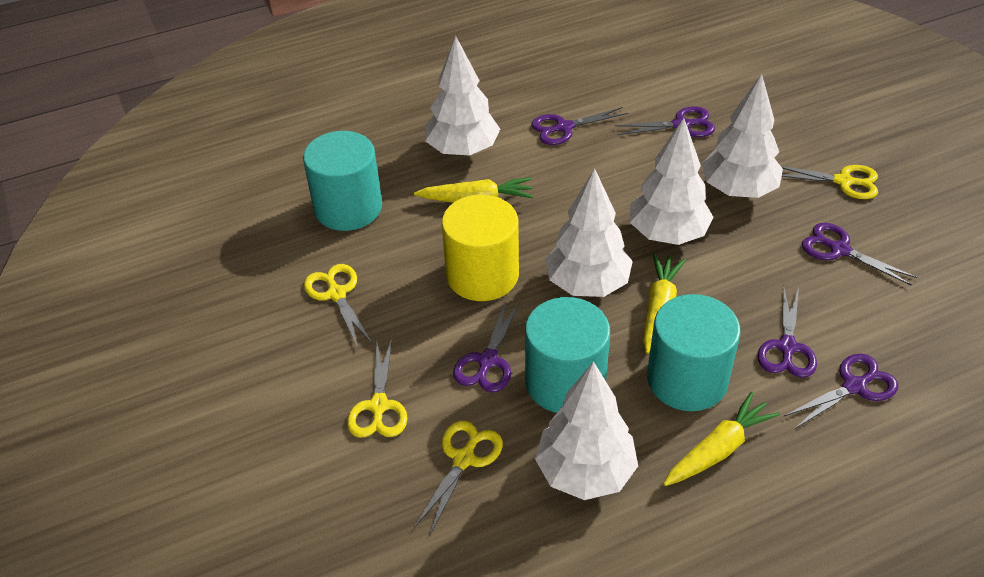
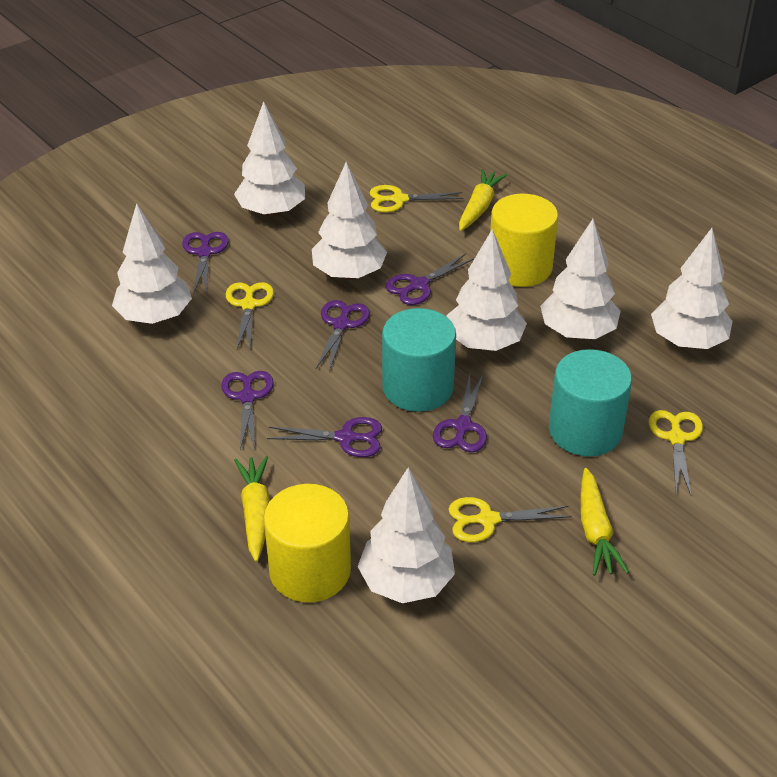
turquoise cylinder: [303,131,382,231] [525,297,610,413] [647,294,740,411] = 3 -> [382,308,456,412] [549,349,632,456] = 2
white tree: [425,36,500,156] [535,361,638,500] [545,168,633,297] [630,118,713,245] [702,74,783,198] = 5 -> [112,203,192,324] [234,101,305,217] [312,162,387,280] [357,467,455,603] [447,229,527,351] [540,219,621,339] [651,228,733,349] = 7
yellow cylinder: [442,195,519,301] = 1 -> [264,484,351,603] [490,194,558,287] = 2

